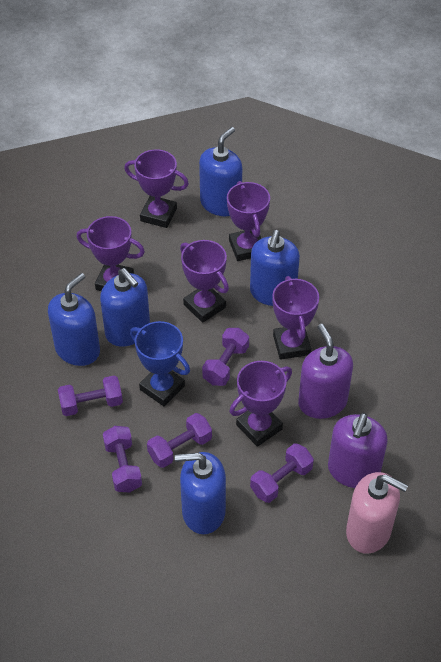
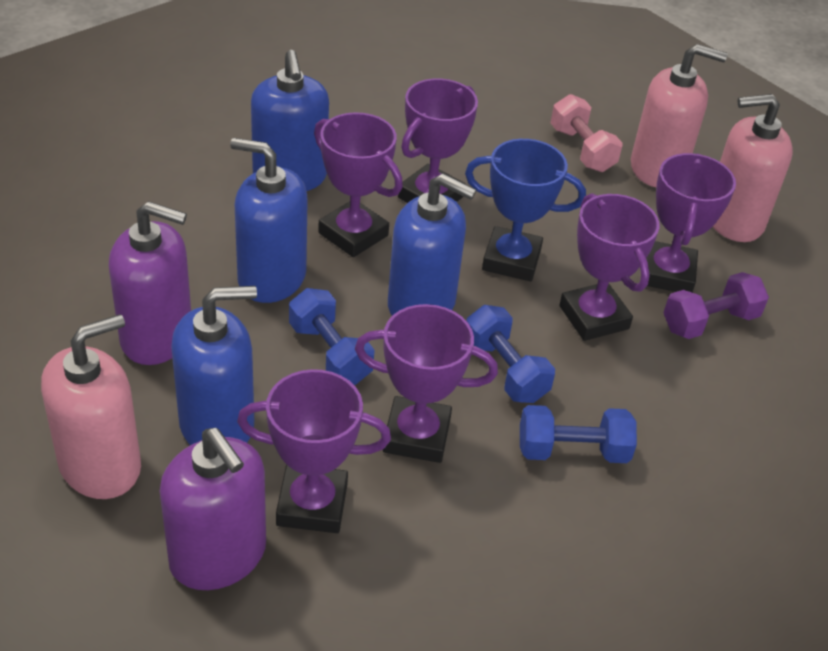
blue dumbbell: none = 0 -> [289,288,375,385] [466,305,555,403] [520,405,637,463] = 3
blue soap dispenser: [48,273,100,366] [100,268,150,347] [175,452,226,534] [199,127,242,216] [250,230,300,306] = 5 -> [171,286,257,445] [230,138,308,303] [251,50,329,191] [388,174,476,316] = 4
pink dumbbell: none = 0 -> [551,94,623,172] = 1
pink soap dispenser: [346,472,408,554] = 1 -> [41,314,141,499] [631,44,728,187] [713,94,793,242] = 3
purple dumbbell: [58,375,123,416] [103,426,142,493] [147,413,212,468] [202,328,249,386] [250,443,314,503] = 5 -> [663,272,769,339] = 1

